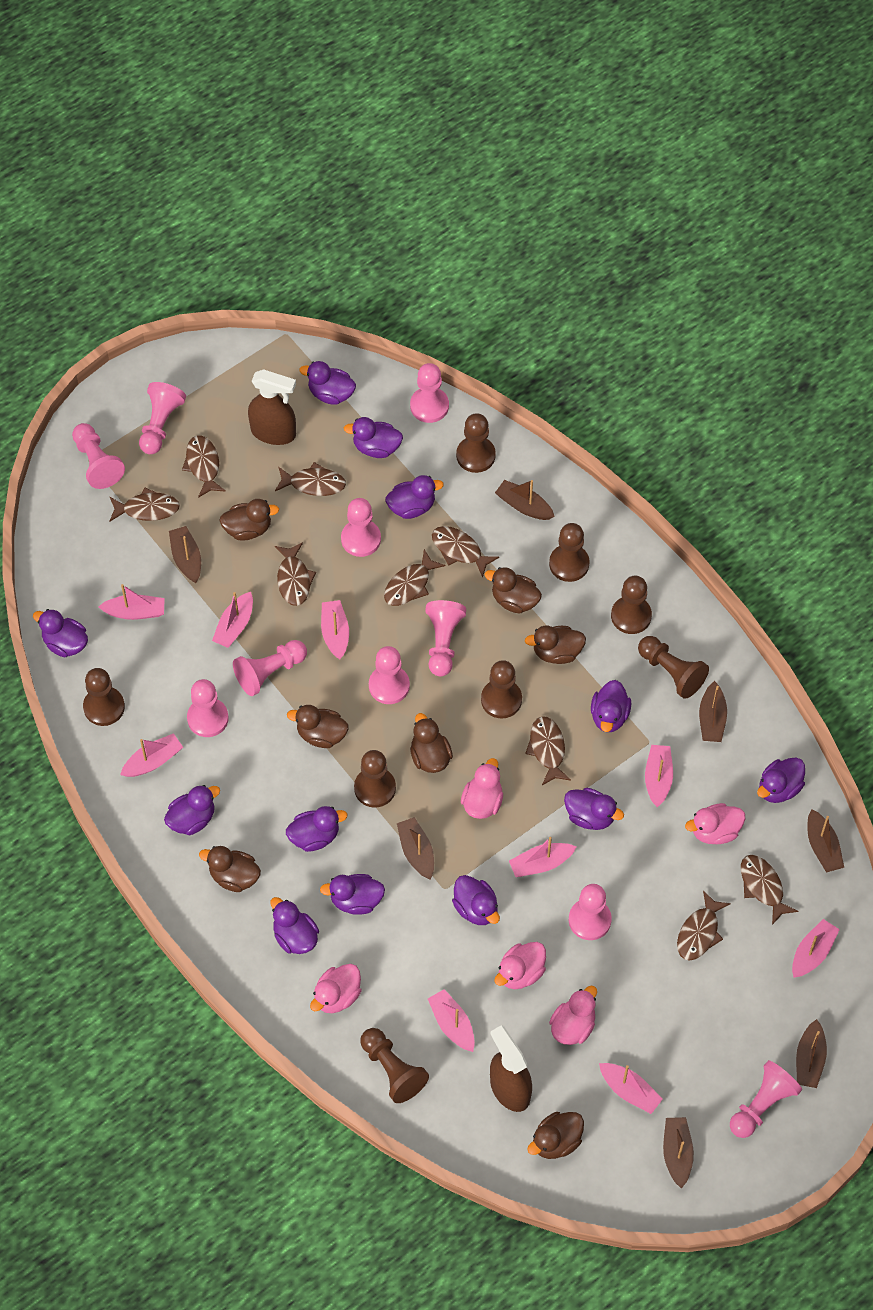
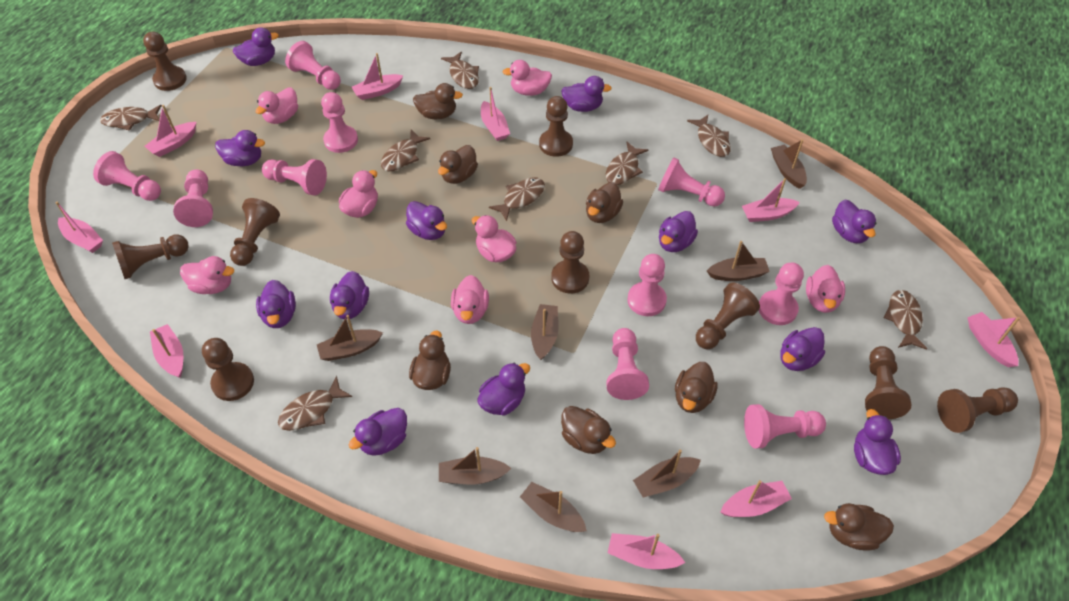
brown fish: [109,488,180,522] [182,436,226,498] [275,462,346,496] [275,542,316,606] [384,549,446,606] [432,526,499,578] [525,716,571,785] [677,890,731,961] [741,855,798,925] = 9 -> [100,105,162,131] [278,376,352,431] [381,130,430,172] [441,52,479,89] [489,177,545,221] [606,142,648,185] [687,115,731,157] [883,290,928,350] = 8
brown pawn: [83,668,125,726] [354,750,396,808] [360,1028,429,1103] [456,413,496,473] [481,660,522,718] [549,523,590,582] [611,576,652,634] [638,636,709,699] = 8 -> [112,235,189,279] [143,32,187,91] [202,338,254,401] [230,198,280,266] [539,96,573,157] [551,231,589,294] [696,283,760,349] [865,346,911,419] [937,387,1018,433] = 9
brown spray bottle: [248,369,296,445] [490,1025,532,1112] = 2 -> none = 0
pink duck: [310,964,361,1013] [461,758,503,819] [494,942,546,989] [549,985,597,1045] [685,803,745,844] = 5 -> [180,256,234,294] [256,88,298,124] [339,170,378,218] [451,275,489,324] [472,215,517,262] [503,60,552,96] [806,265,845,313] = 7

